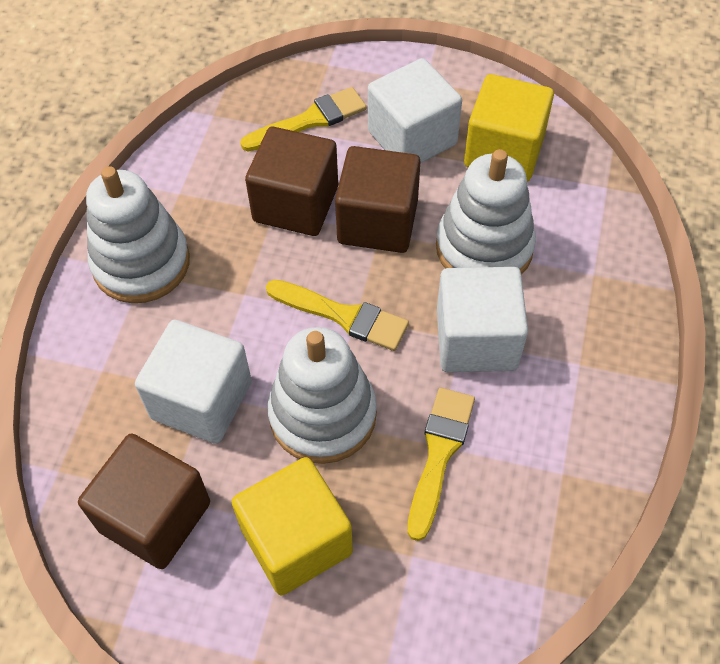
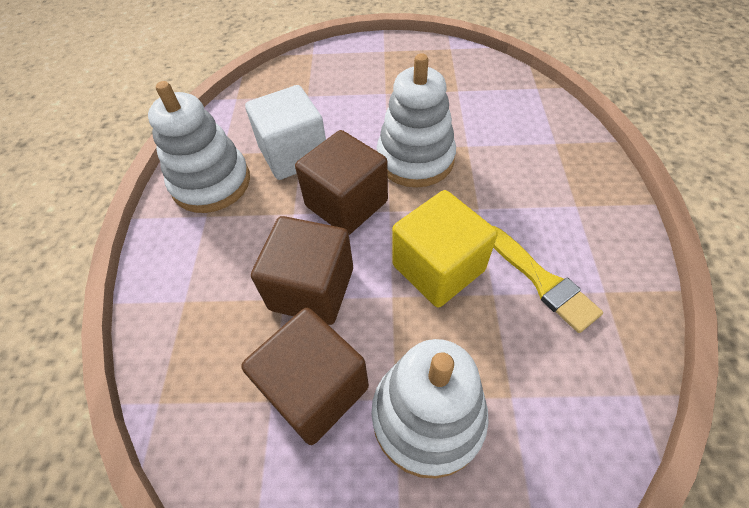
white cube: [135,320,252,444] [368,58,462,163] [437,267,528,372] = 3 -> [245,85,326,180] = 1
yellow brush: [240,87,366,151] [266,280,409,351] [407,388,475,541] = 3 -> [493,226,603,333] = 1
yellow cube: [232,457,353,595] [464,74,554,181] = 2 -> [392,190,498,308] = 1

